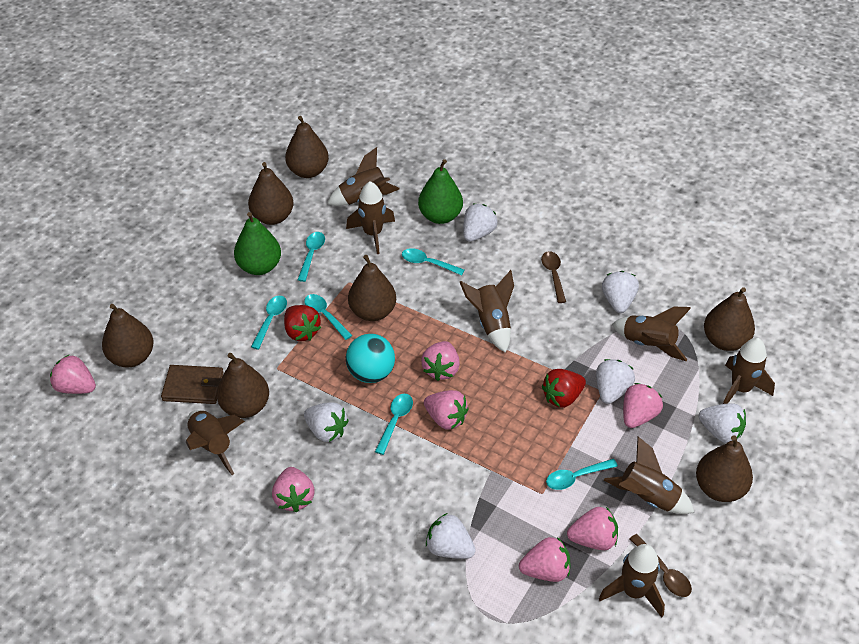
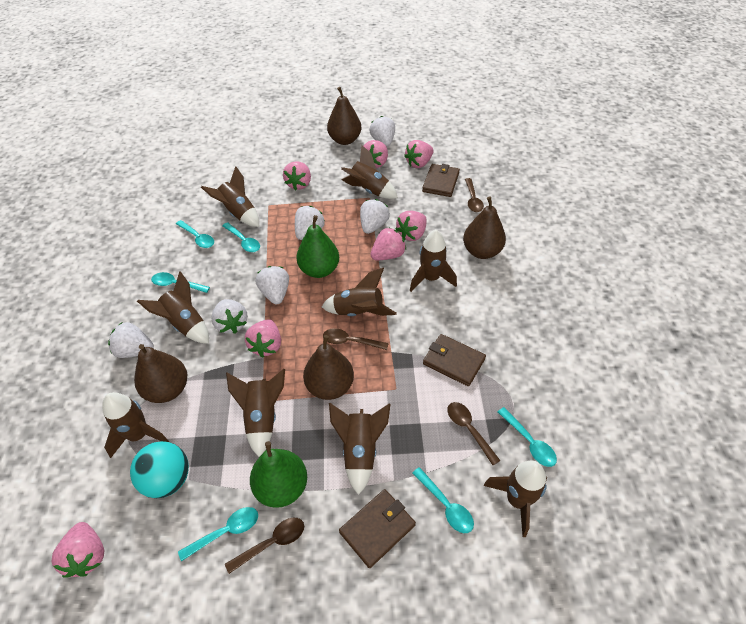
brown pear: [102,304,154,367] [217,353,269,418] [248,162,294,225] [285,116,329,178] [348,255,396,321] [696,435,753,502] [704,287,755,351] = 7 -> [134,344,187,403] [303,335,354,400] [327,87,361,145] [463,196,506,259] = 4
brown rocket: [186,410,245,475] [327,147,400,206] [346,181,395,254] [460,270,514,353] [599,544,665,617] [604,436,694,514] [612,307,691,361] [723,338,775,404] = 8 -> [102,392,169,458] [137,271,209,344] [201,166,259,227] [226,369,285,457] [322,268,397,316] [329,403,390,495] [341,145,398,199] [410,230,457,292] [483,461,547,537] = 9
brown spoon: [541,251,566,303] [630,534,692,597] = 2 -> [225,517,304,574] [323,328,389,350] [447,402,501,465] [465,178,484,212] = 4
brown wallet: [161,365,224,404] = 1 -> [339,489,416,568] [422,164,460,197] [423,334,486,386] = 3
red strawberry: [284,305,321,341] [542,369,586,408] = 2 -> none = 0

